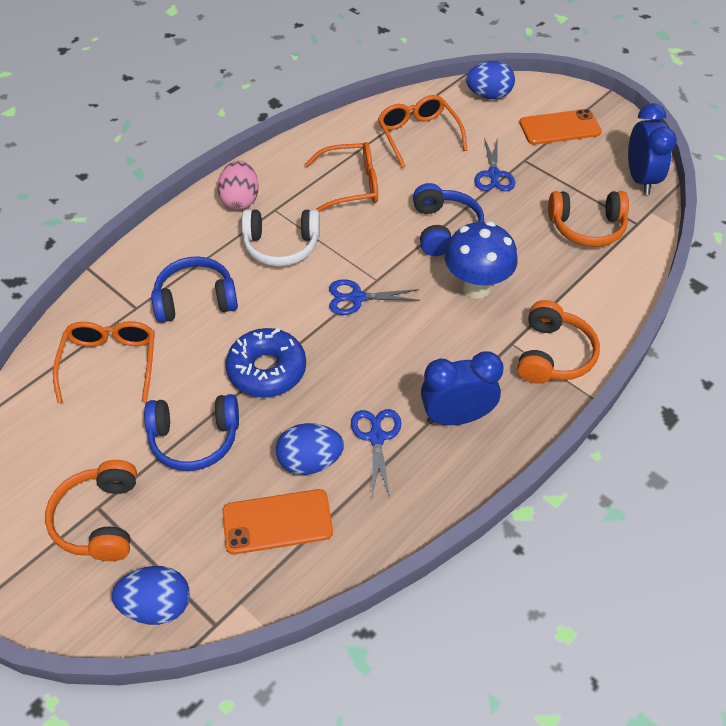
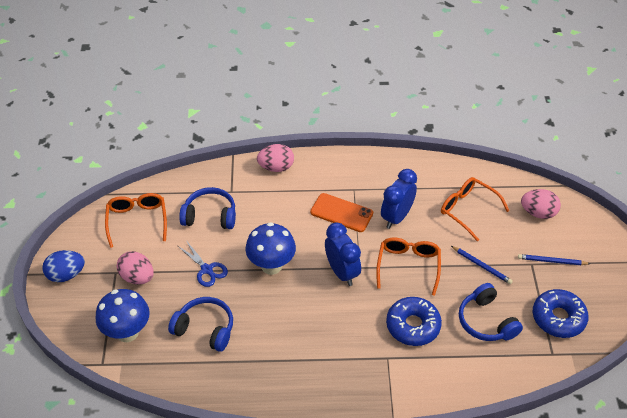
blue donut: [225,328,306,397] = 1 -> [386,297,442,346] [532,289,589,338] = 2
blue egg: [112,566,190,625] [276,423,344,475] [466,61,515,99] = 3 -> [42,250,85,282] = 1
blue mushroom: [445,221,518,299] = 1 -> [96,289,150,342] [245,222,296,275] = 2
blue pencil: none = 0 -> [451,246,513,284] [518,254,590,265] = 2
blue scissors: [329,279,420,315] [351,409,401,497] [474,137,515,191] = 3 -> [178,242,228,287] = 1
orange headphones: [45,460,137,561] [517,300,600,384] [548,191,629,247] = 3 -> none = 0
orange phone: [222,489,333,554] [519,109,602,145] = 2 -> [310,193,373,232] = 1
pink egg: [217,160,259,210] = 1 -> [117,251,153,284] [257,144,294,172] [521,189,561,219] = 3
white headphones: [242,209,320,267] = 1 -> none = 0

